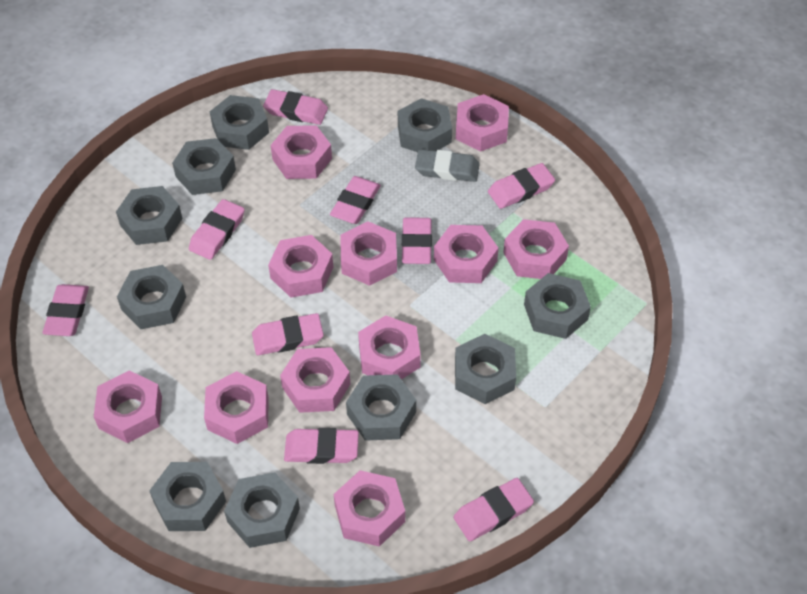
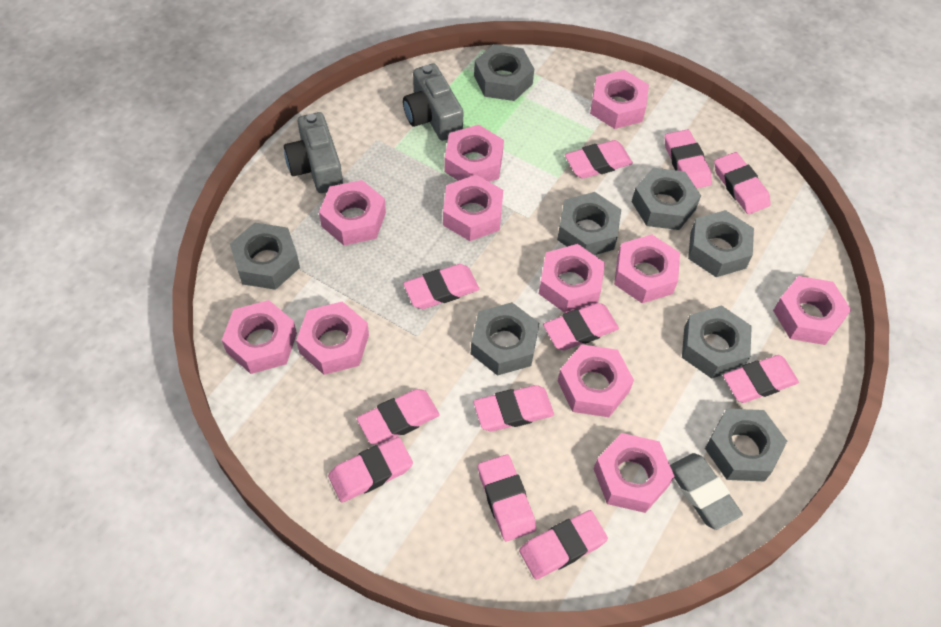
grey camera: none = 0 -> [284,112,343,193] [403,63,464,141] = 2
grey nut: [116,186,182,245] [117,265,186,329] [149,462,226,531] [172,138,236,195] [210,95,269,150] [224,472,300,548] [346,374,416,441] [398,98,452,152] [455,334,516,404] [524,273,591,339] = 10 -> [230,223,300,290] [471,302,539,376] [474,44,534,101] [557,192,621,255] [632,168,701,230] [682,305,752,379] [688,210,754,277] [705,409,787,481] = 8
pink eraser: [42,284,89,336] [189,199,245,260] [252,313,324,355] [263,89,328,125] [284,428,359,464] [330,176,381,224] [402,217,432,264] [454,478,534,541] [488,163,555,209] = 9 -> [328,437,413,503] [357,389,440,445] [403,264,479,309] [473,385,554,431] [478,454,536,541] [519,510,608,579] [543,303,619,350] [565,140,633,179] [664,129,712,188] [714,152,770,214] [723,355,799,403] = 11

